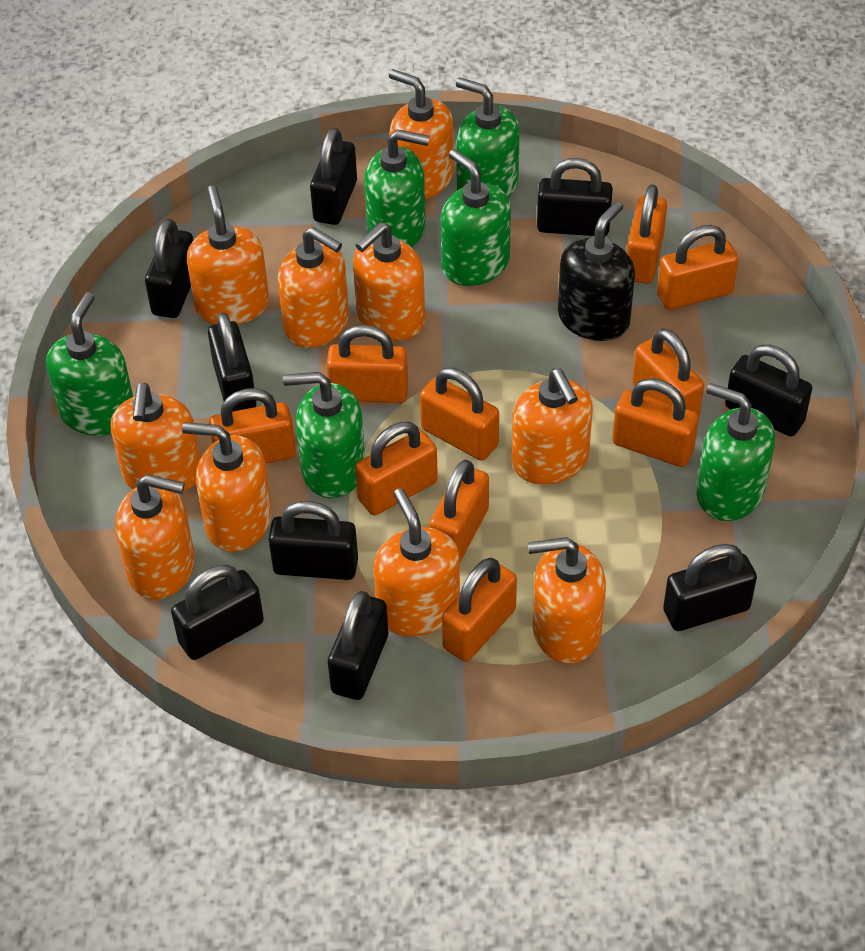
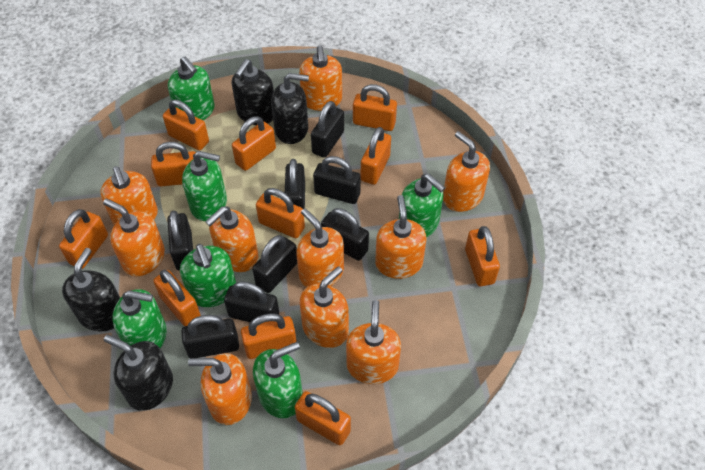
black padlock: [145,219,193,318] [171,564,264,660] [208,312,256,412] [268,501,358,580] [310,128,357,225] [328,591,388,700] [537,158,613,236] [663,544,757,631] [725,345,812,437] = 9 -> [167,211,193,271] [181,315,239,358] [224,281,279,322] [252,235,297,293] [285,159,305,209] [311,101,344,158] [313,156,361,204] [321,208,369,261] = 8
black soap dispenser: [558,201,635,341] = 1 -> [62,248,120,331] [104,335,173,411] [231,59,274,125] [271,73,309,144] = 4
orange padlock: [209,388,296,464] [326,325,408,403] [355,422,438,515] [420,368,499,461] [429,459,489,563] [442,558,517,662] [612,378,699,467] [627,184,667,284] [632,328,704,416] [657,225,738,310] = 10 -> [59,209,108,269] [151,142,196,186] [153,270,201,326] [163,99,209,151] [232,116,276,171] [241,313,297,359] [256,188,305,238] [295,391,351,445] [353,84,397,131] [361,127,391,185] [465,226,500,286] = 11

